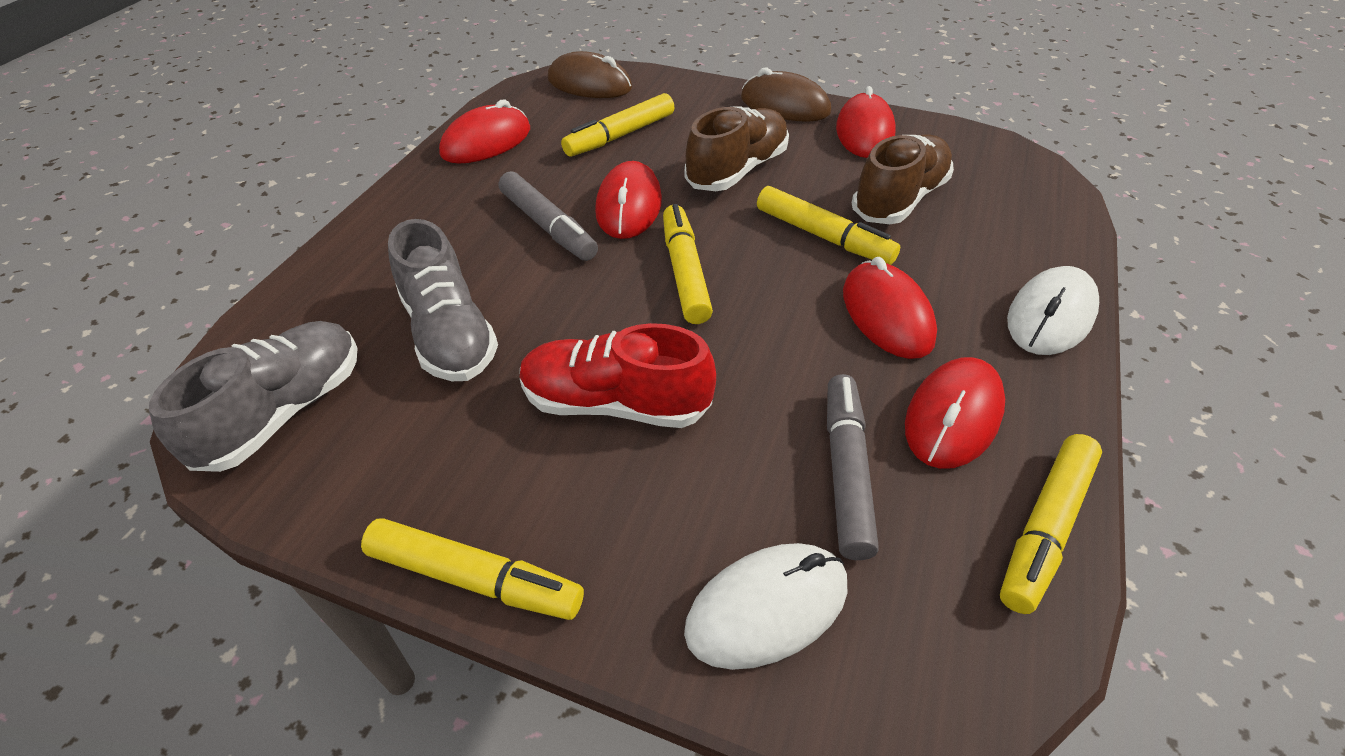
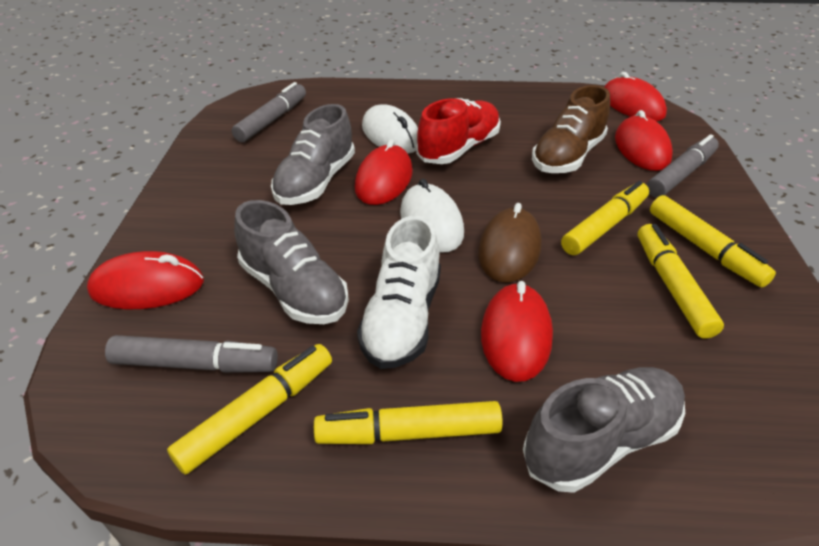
brown mouse: [548,51,632,98] [741,68,831,122] = 2 -> [478,203,541,283] = 1
brown shoe: [684,106,789,191] [852,135,954,224] = 2 -> [532,85,610,173] = 1
grey marker: [499,171,598,261] [827,374,879,560] = 2 -> [105,335,278,373] [232,82,306,142] [647,134,719,198] = 3
grey shoe: [149,321,357,472] [388,219,498,381] = 2 -> [234,200,349,324] [271,104,355,205] [523,367,685,493] = 3
white shoe: none = 0 -> [357,216,441,369] = 1

